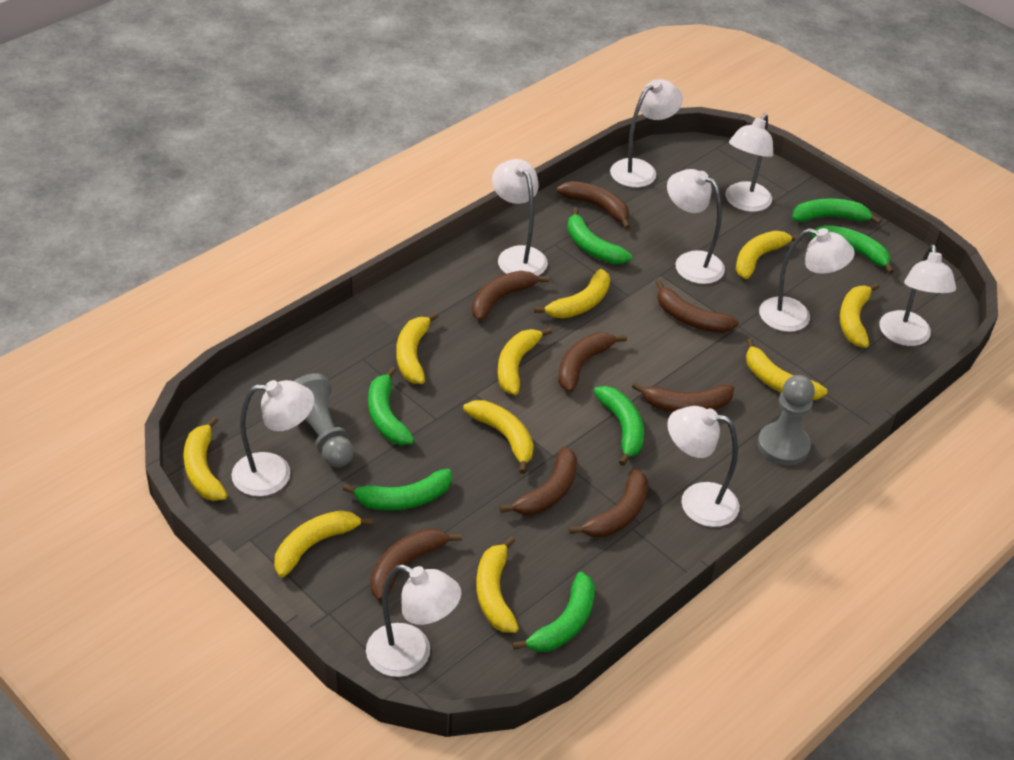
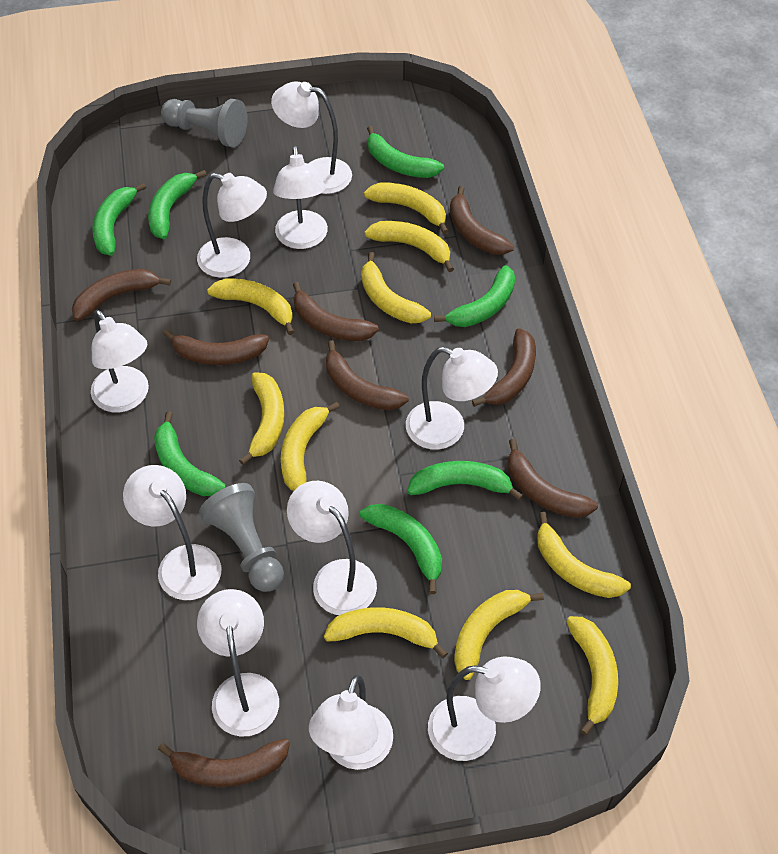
white lamp: [231,380,314,496] [366,564,462,677] [492,159,548,276] [610,79,683,187] [667,169,725,284] [667,406,739,527] [725,114,773,212] [759,228,855,332] [880,245,956,346] = 9 -> [91,310,149,412] [123,465,221,600] [197,173,267,278] [197,589,279,737] [271,81,352,194] [273,146,328,249] [287,481,377,615] [309,675,393,770] [406,347,498,450] [428,656,541,761] = 10

